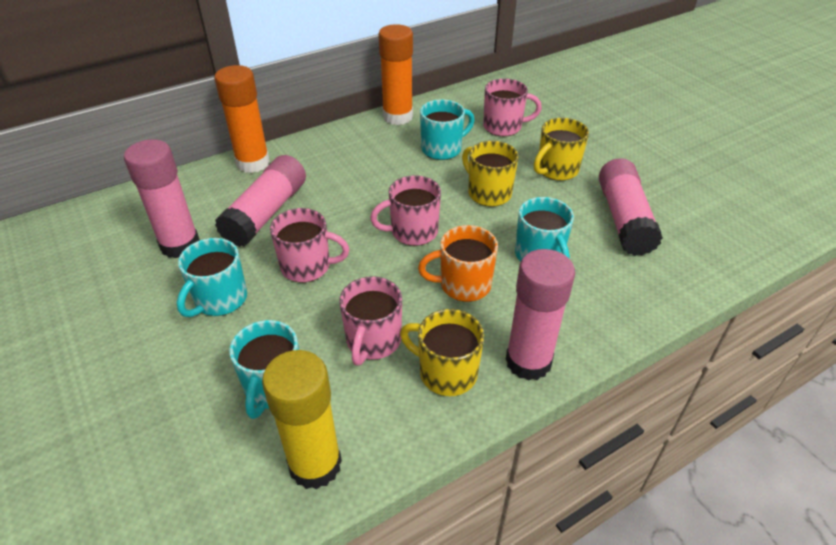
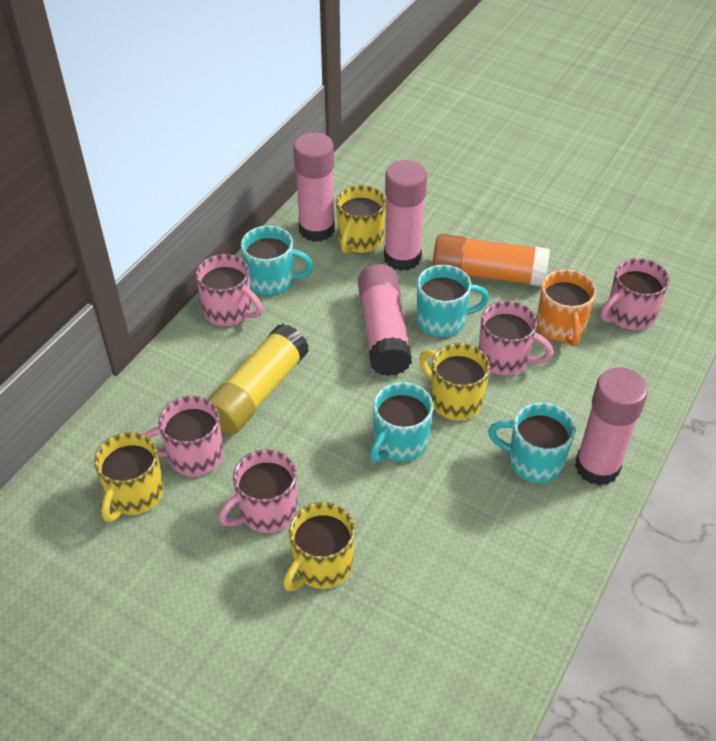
orange glue stick: [214,65,270,173] [378,24,413,125] = 2 -> [433,234,550,286] = 1
pink mug: [270,208,349,282] [339,276,402,366] [370,175,441,246] [483,78,542,136] = 4 -> [143,396,223,476] [195,254,263,326] [219,449,297,533] [479,301,553,376] [601,258,669,331] = 5
yellow mug: [400,309,484,396] [462,141,518,207] [534,118,589,181] = 3 -> [94,432,164,522] [283,502,355,591] [336,185,386,254] [419,343,490,420] = 4

